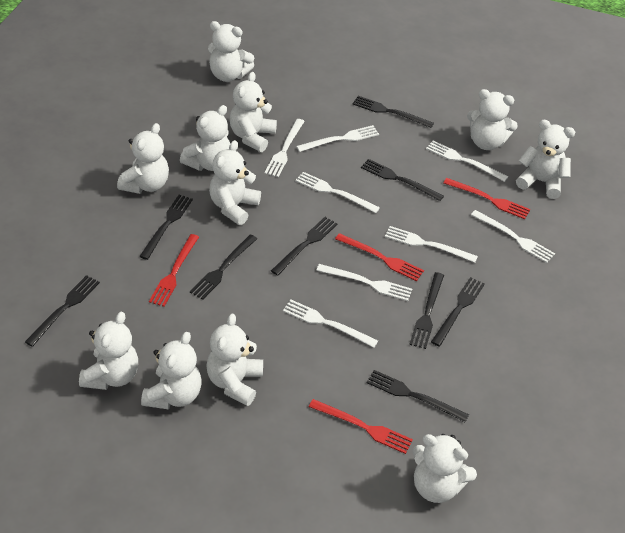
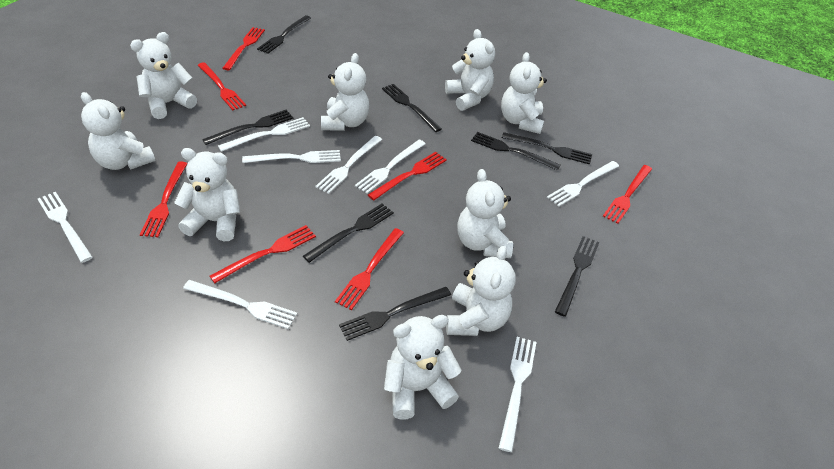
black fork: [25,275,100,347] [139,195,193,260] [190,235,257,300] [271,217,338,276] [352,96,434,128] [361,159,444,201] [366,370,469,422] [409,272,444,349] [431,277,485,347] = 9 -> [202,110,293,145] [257,15,311,54] [303,203,394,263] [339,287,451,341] [382,84,442,132] [471,132,560,171] [502,132,592,165] [555,236,600,317] = 8
red fork: [149,234,199,307] [309,399,413,454] [335,233,424,281] [444,178,530,219] = 4 -> [140,161,188,237] [198,62,246,110] [210,225,316,283] [222,27,265,70] [335,228,404,310] [368,152,447,200] [603,165,652,224] = 7
white teddy bear: [79,312,138,390] [117,123,169,194] [141,332,201,410] [180,105,230,171] [206,314,263,406] [208,21,254,82] [209,140,261,225] [230,72,277,152] [412,434,477,503] [467,89,518,150] [516,120,575,199] = 11 -> [81,92,156,170] [130,32,197,119] [174,148,240,241] [321,53,369,131] [384,315,462,419] [445,29,495,111] [446,246,515,336] [457,169,513,258] [501,52,547,134] = 9

